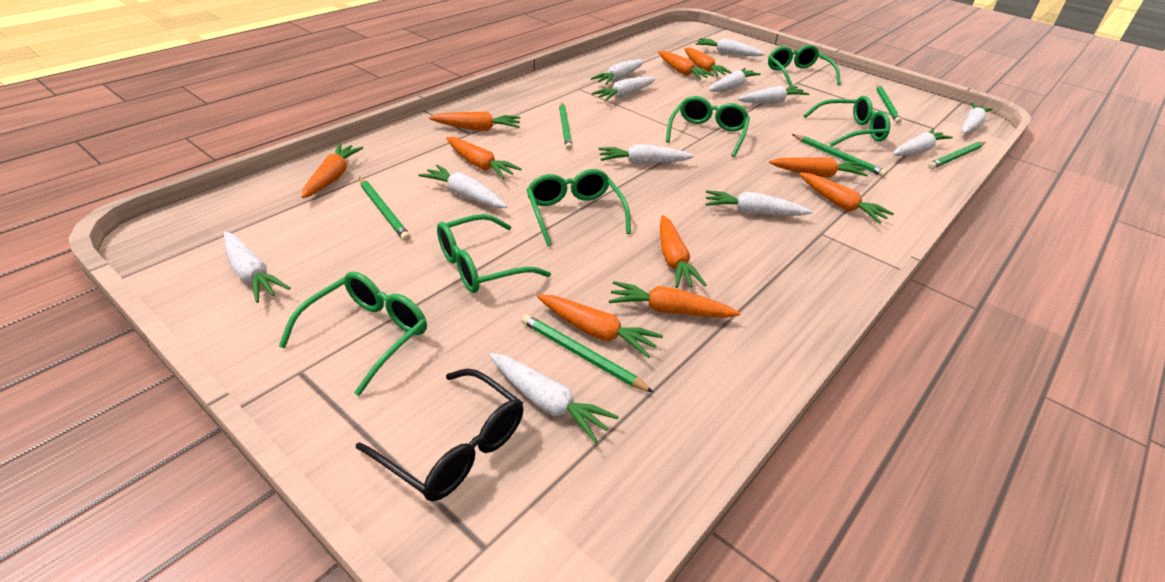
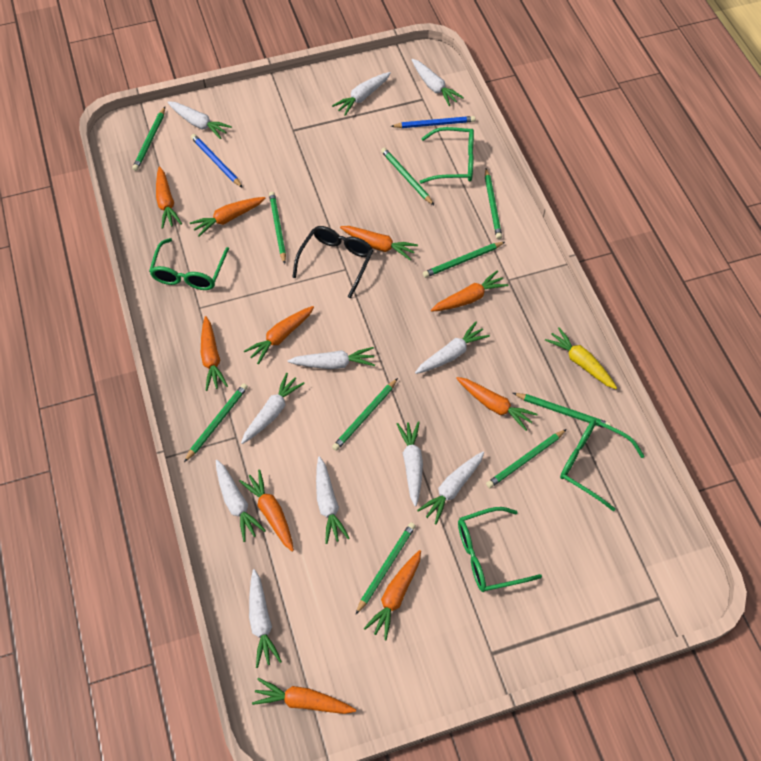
blue pencil: none = 0 -> [191,134,243,188] [391,116,475,128] = 2
green glasses: [278,272,427,396] [437,214,551,293] [526,169,631,246] [666,96,750,157] [768,45,841,87] [803,96,890,147] = 6 -> [149,238,229,290] [419,127,474,184] [458,507,542,592] [560,419,645,511] = 4
green pencil: [359,177,411,241] [521,314,654,393] [559,102,572,150] [792,134,887,177] [876,84,902,124] [928,141,985,169] = 6 -> [132,107,165,171] [184,383,248,462] [269,192,286,264] [332,378,398,451] [355,522,416,615] [381,148,434,205] [423,242,505,278] [485,168,502,239] [486,429,567,488] [513,393,611,429] = 10
white carrot: [224,232,291,303] [418,165,507,208] [489,353,619,443] [591,59,644,85] [592,77,656,101] [598,144,694,164] [696,38,765,57] [706,190,813,216] [709,68,761,92] [737,86,809,104] [893,129,953,156] [962,103,993,134] = 12 -> [167,101,232,139] [216,460,266,542] [241,373,305,444] [249,569,282,668] [288,347,375,369] [316,456,349,544] [332,72,391,116] [397,421,423,506] [412,59,464,106] [415,322,490,374] [417,452,484,525] = 11
yellow carrot: none = 0 -> [545,327,617,389] = 1

